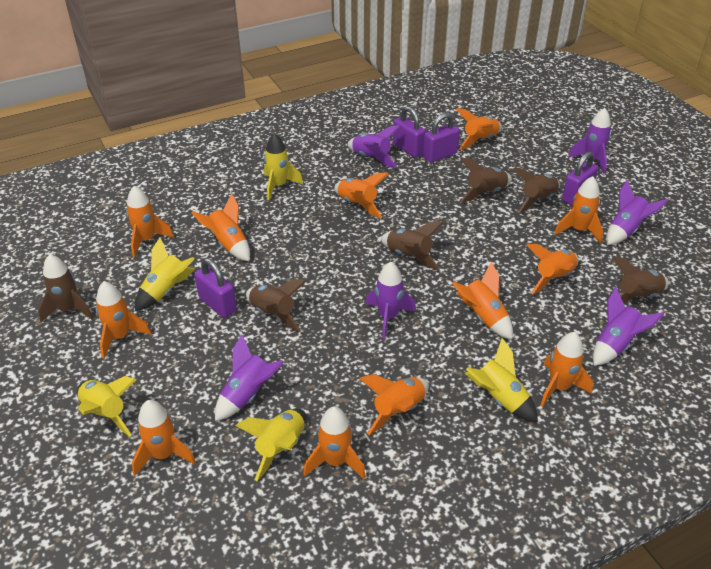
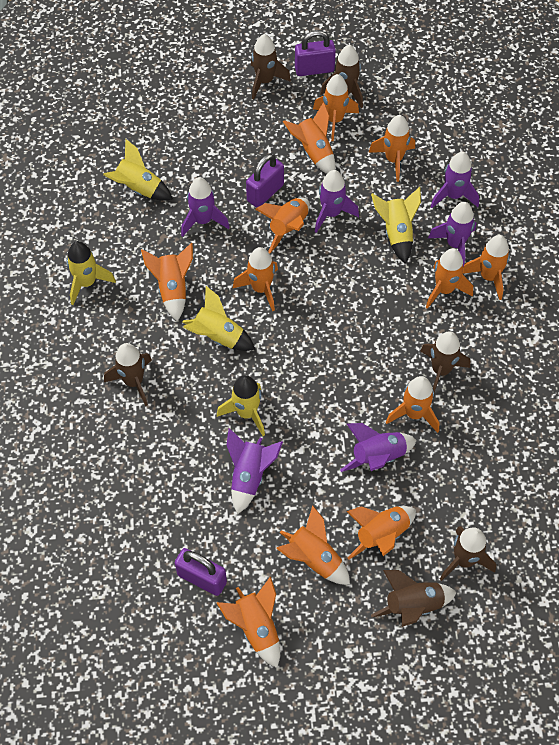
purple padlock: [195,258,237,318] [393,106,426,158] [423,113,460,163] [562,152,598,205] = 4 -> [175,548,227,596] [246,154,284,208] [295,30,336,76] = 3

